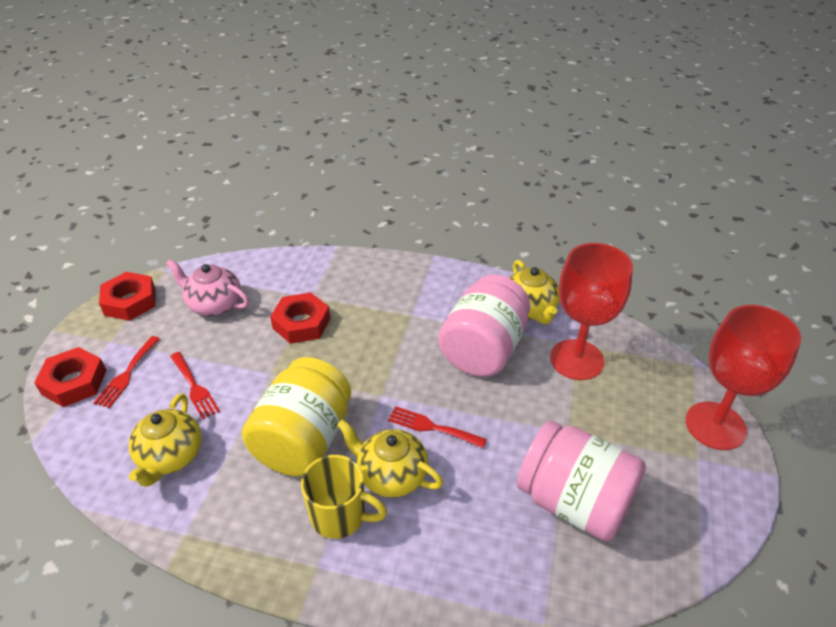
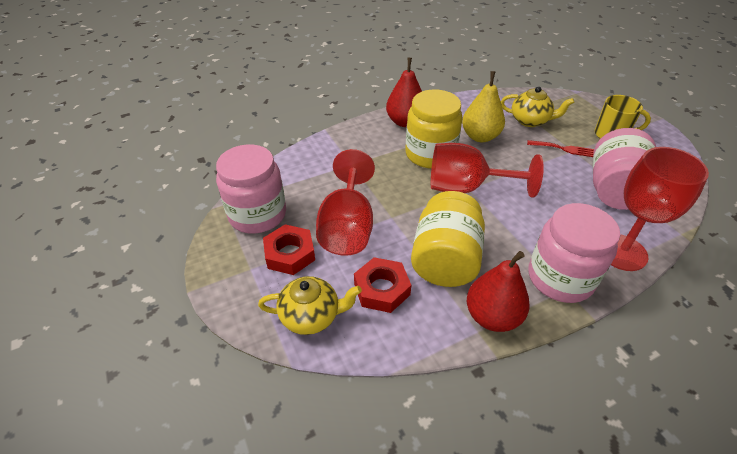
pink jar: [438,275,530,377] [517,421,646,542] = 2 -> [216,144,286,234] [529,203,620,303] [593,128,656,210] = 3
pink teapot: [166,259,249,316] = 1 -> none = 0
red fork: [94,336,160,408] [170,352,220,419] [388,406,487,448] = 3 -> [527,140,594,157] = 1
red goblet: [550,243,633,380] [686,305,801,450] = 2 -> [316,149,375,256] [431,143,544,198] [611,147,709,271] = 3
red nut: [34,347,106,407] [99,272,156,321] [270,292,330,344] = 3 -> [263,224,315,275] [354,257,411,313] = 2
red pear: none = 0 -> [386,58,422,127] [467,251,530,332] = 2
yellow jar: [242,357,351,477] = 1 -> [405,90,463,168] [411,191,485,287] = 2
yellow pear: none = 0 -> [462,71,505,142] = 1
yellow teapot: [128,393,202,487] [337,419,443,497] [510,260,560,324] = 3 -> [258,276,362,335] [501,86,574,127] = 2

